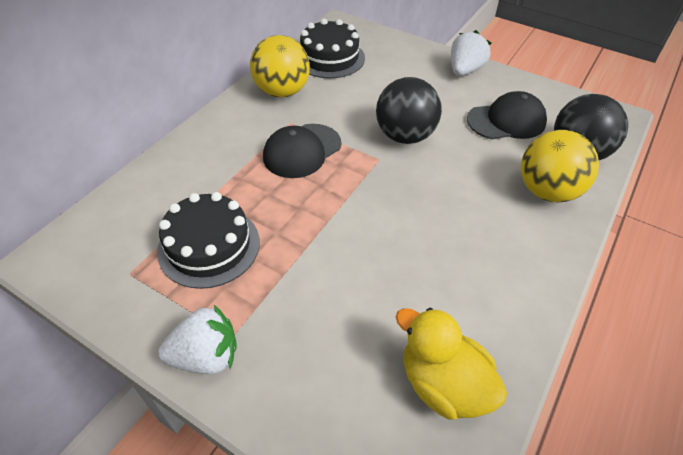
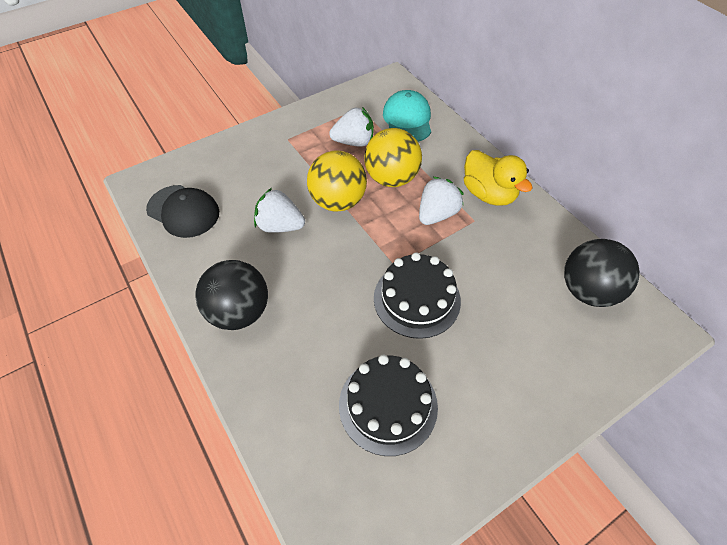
black cap: [263,124,341,178] [467,91,547,139] = 2 -> [146,185,219,238] = 1
turquoise cap: none = 0 -> [383,90,431,142] = 1
white strawberry: [158,305,237,374] [451,30,491,76] = 2 -> [254,188,305,233] [329,107,374,147] [419,177,464,225] = 3

